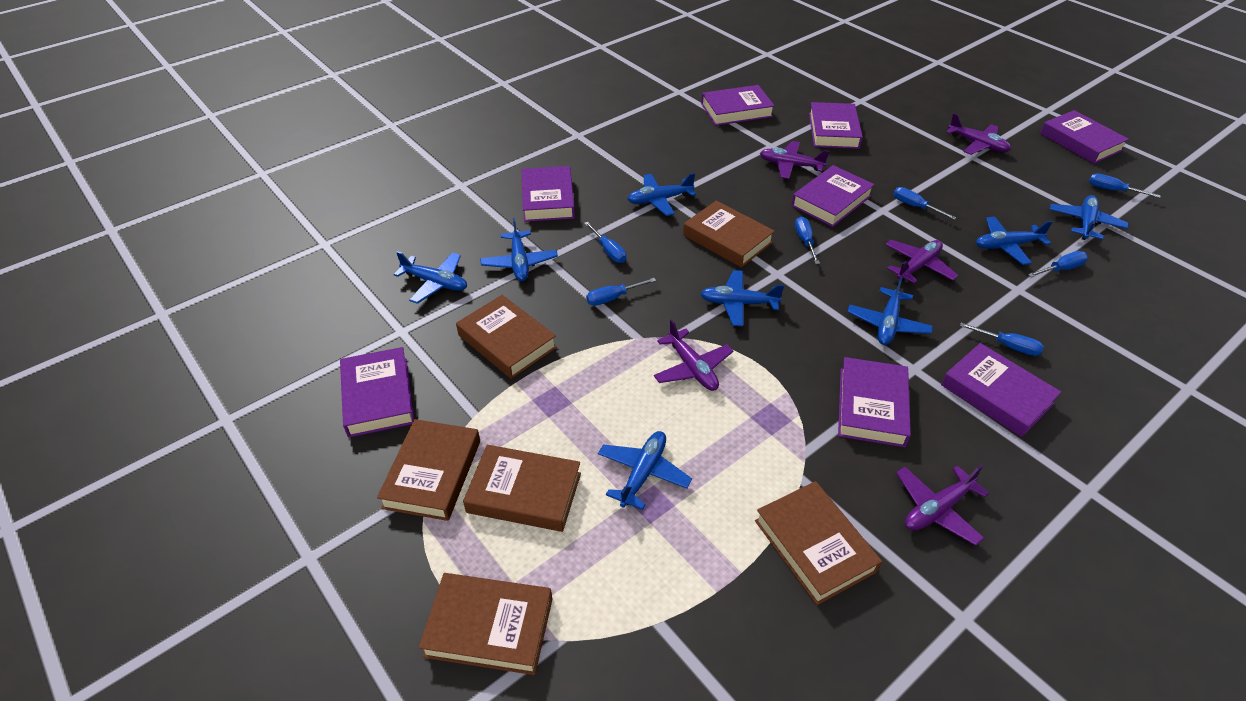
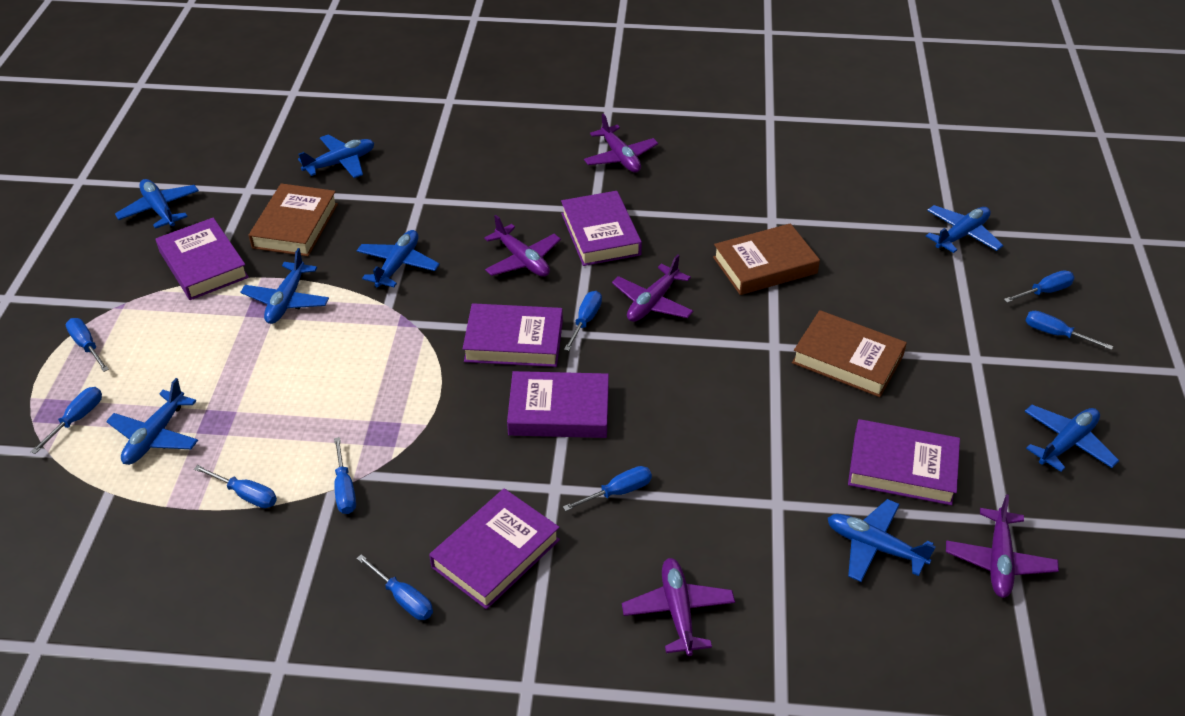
blue screwdriver: [584,222,626,263] [586,278,656,306] [795,217,820,264] [893,187,956,219] [960,323,1044,356] [1028,251,1088,277] [1089,173,1161,198] = 7 -> [31,387,102,454] [66,318,109,372] [194,465,277,508] [334,437,356,514] [356,554,433,620] [563,466,652,511] [564,291,602,351] [1004,270,1075,303] [1025,311,1113,350] = 9
brown book: [377,419,480,521] [419,573,552,675] [456,295,557,379] [463,445,581,532] [683,200,775,267] [755,481,882,605] = 6 -> [249,183,338,256] [713,223,820,295] [792,310,907,397] = 3
purple book: [340,347,414,437] [522,166,575,222] [701,85,775,126] [791,165,875,227] [809,102,863,149] [838,357,911,447] [941,343,1061,437] [1040,110,1129,164] = 8 -> [156,218,249,300] [429,488,560,609] [463,303,563,367] [507,371,609,438] [561,191,642,266] [848,419,960,505] = 6

